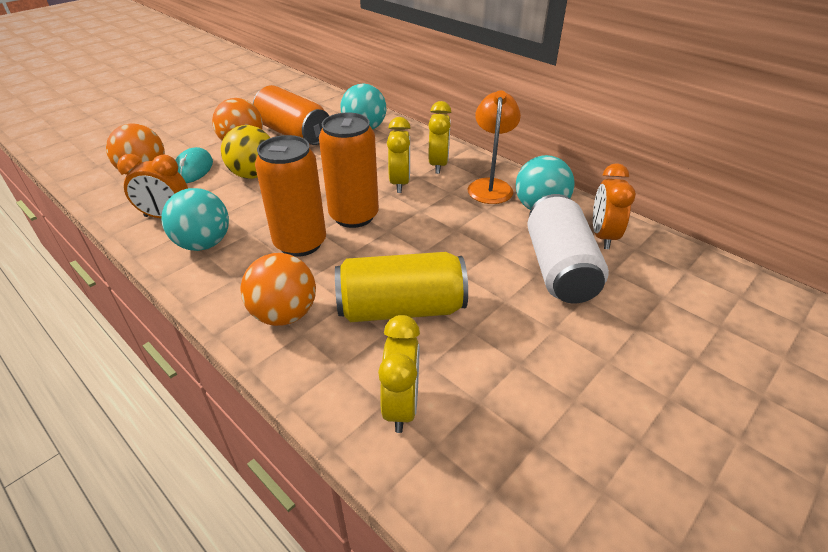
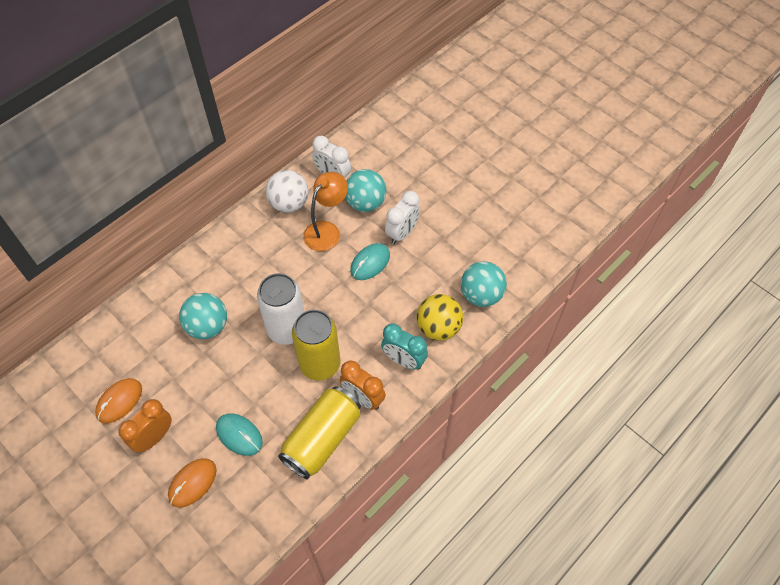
orange ball: [106,123,165,175] [212,98,263,141] [241,253,316,326] = 3 -> none = 0
orange can: [253,85,329,145] [255,135,326,257] [319,113,379,228] = 3 -> none = 0
orange mouse: none = 0 -> [95,378,142,423] [168,458,216,508] = 2
turquoise clock: none = 0 -> [381,324,428,370] = 1
turquoise mouse: [176,147,213,183] = 1 -> [216,413,263,456] [350,243,390,280] = 2
white ball: none = 0 -> [266,170,308,213] = 1
white clock: none = 0 -> [312,136,351,178] [385,191,420,244] = 2
yellow can: [335,252,468,322] = 1 -> [278,386,361,479] [292,310,341,381] = 2
yellow clock: [378,315,420,433] [387,117,411,193] [428,101,451,174] = 3 -> none = 0

